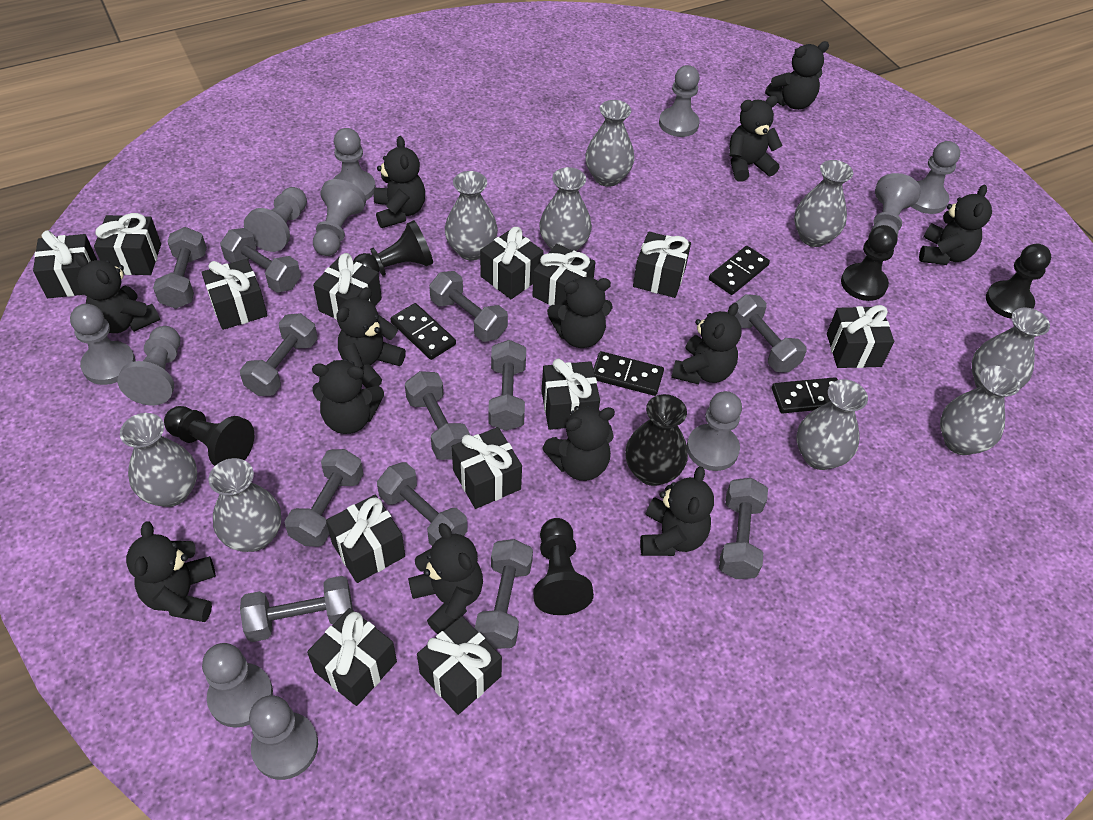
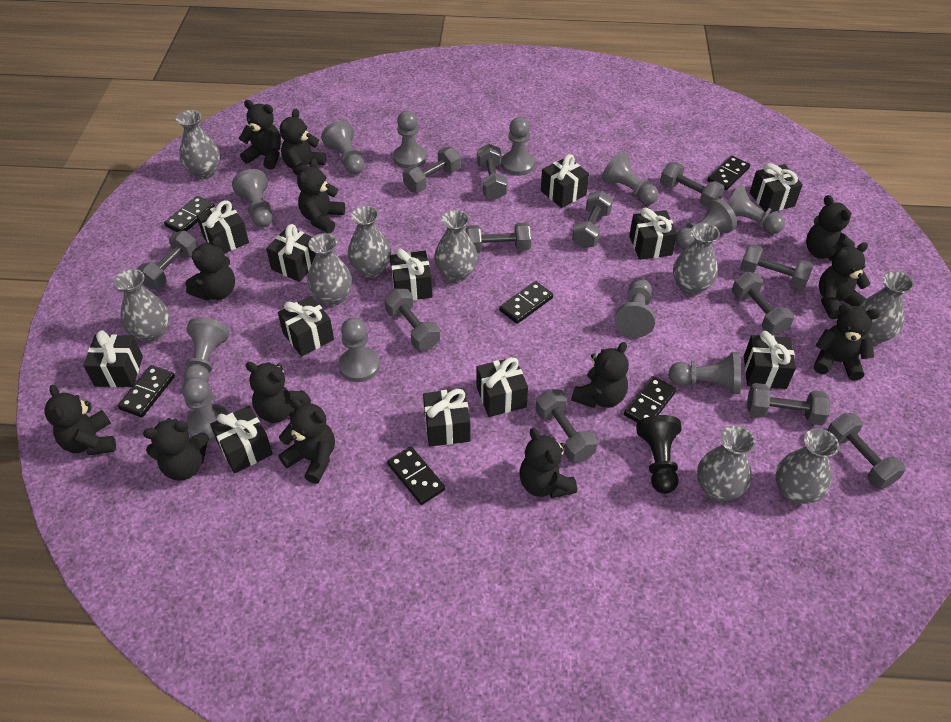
black domino: [390,303,456,360] [593,351,664,396] [709,246,770,295] [772,377,838,413] = 4 -> [118,365,175,417] [164,196,215,232] [387,446,445,505] [499,281,553,324] [624,376,677,423] [707,155,750,190] = 6
black gift: [33,230,97,298] [94,213,161,275] [202,259,267,330] [307,608,397,706] [313,253,382,320] [326,494,405,583] [417,616,502,715] [452,427,522,509] [480,227,544,299] [532,244,595,306] [542,359,600,430] [633,231,691,298] [827,305,894,368] = 13 -> [83,330,143,387] [196,200,249,254] [210,406,273,473] [266,224,316,282] [278,296,334,356] [390,249,433,301] [423,388,470,447] [476,357,528,417] [541,154,589,208] [629,208,677,260] [744,331,796,389] [749,163,803,213] = 12
black pawn: [164,406,254,466] [353,220,433,276] [533,518,594,615] [841,225,898,301] [986,243,1051,319] = 5 -> [636,415,682,494] = 1
black vase: [625,394,688,486] = 1 -> none = 0
grey pawn: [70,304,136,385] [117,326,180,406] [202,643,273,728] [244,187,307,252] [249,695,318,780] [313,179,366,256] [333,128,376,200] [659,65,700,137] [687,391,742,471] [871,173,921,236] [911,141,960,214] = 11 -> [182,377,229,443] [184,318,229,382] [232,169,273,227] [321,120,364,174] [339,318,380,382] [393,111,427,169] [501,117,535,176] [602,152,659,205] [614,279,656,337] [668,352,741,394] [676,198,737,249] [728,184,785,234] = 12

